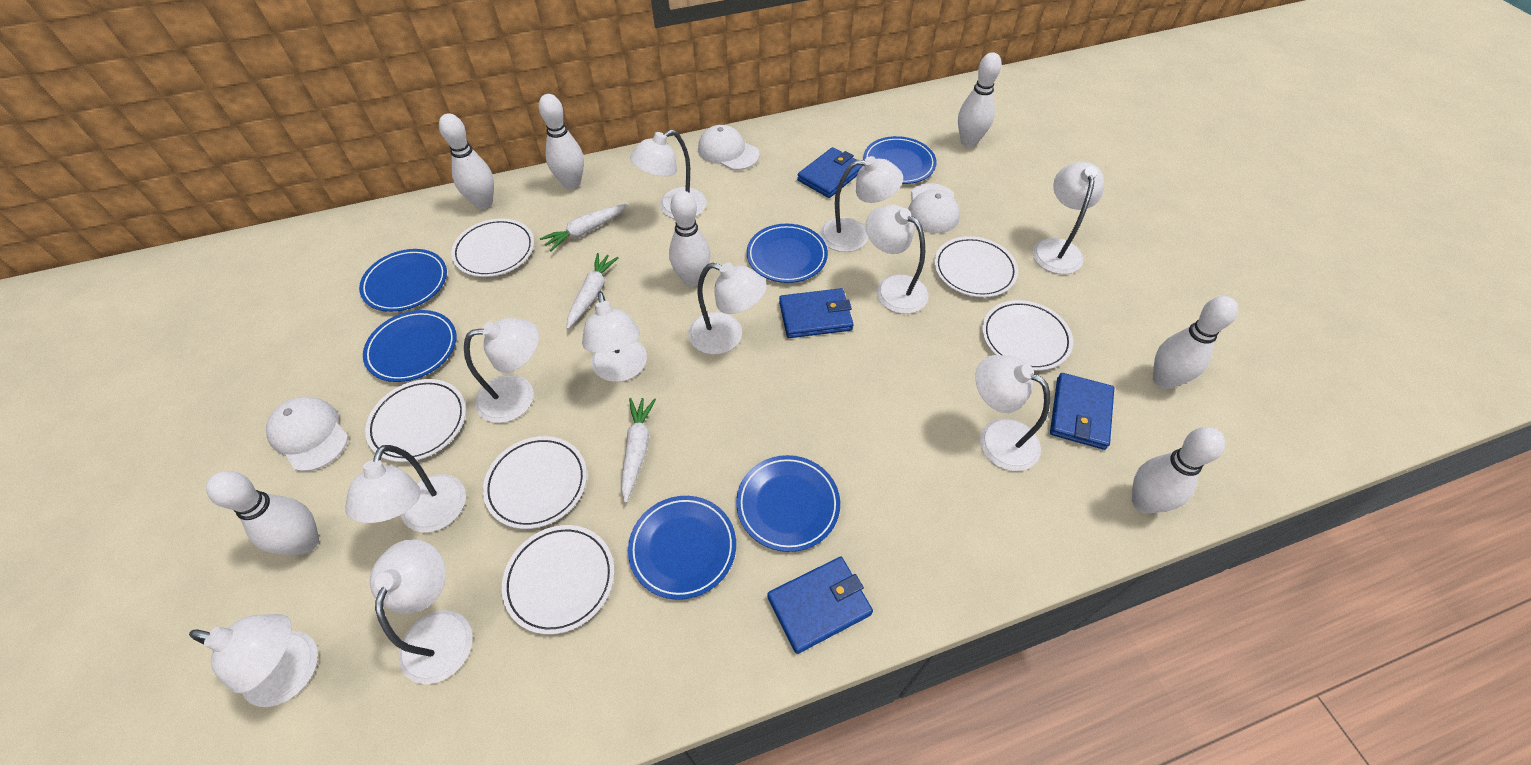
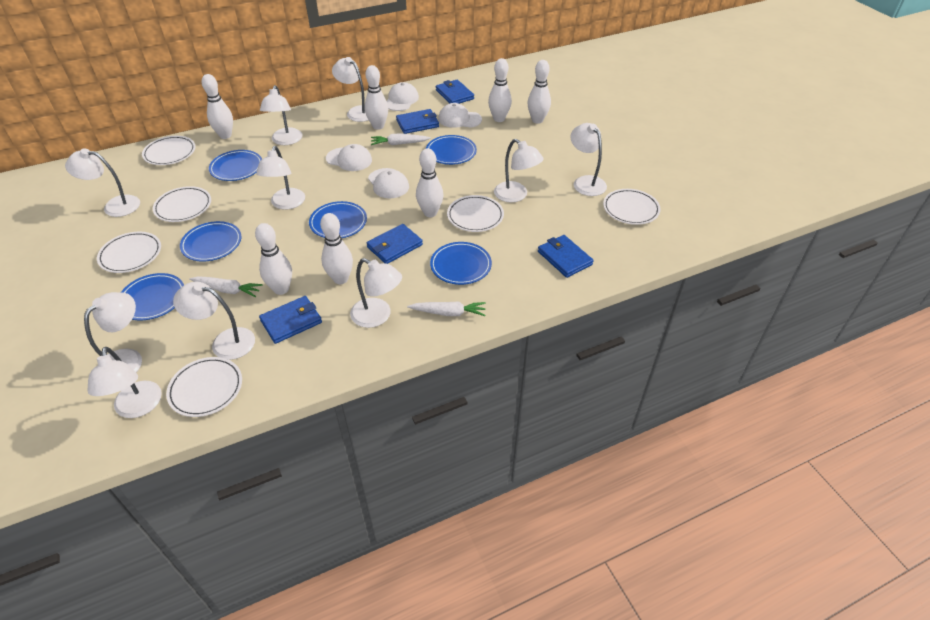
blue wallet: [767,557,873,654] [779,288,853,338] [797,147,863,198] [1050,373,1114,450] = 4 -> [259,296,322,344] [367,224,423,264] [396,109,439,134] [436,80,474,104] [538,235,594,278] = 5
white cap: [266,397,349,472] [698,125,759,170] [908,183,960,233] = 3 -> [326,144,372,171] [368,168,409,198] [387,82,419,111] [438,103,482,128] = 4
white lamp: [189,614,318,707] [345,445,466,532] [370,539,473,684] [464,318,539,423] [582,291,647,382] [630,130,707,219] [688,263,767,355] [820,156,903,252] [866,205,929,314] [975,355,1050,471] [1033,162,1104,274] = 11 -> [65,148,140,217] [84,292,142,372] [87,347,162,418] [173,282,255,360] [256,146,305,210] [260,85,302,145] [332,57,368,122] [350,258,402,328] [494,139,544,202] [571,123,607,196] = 10

